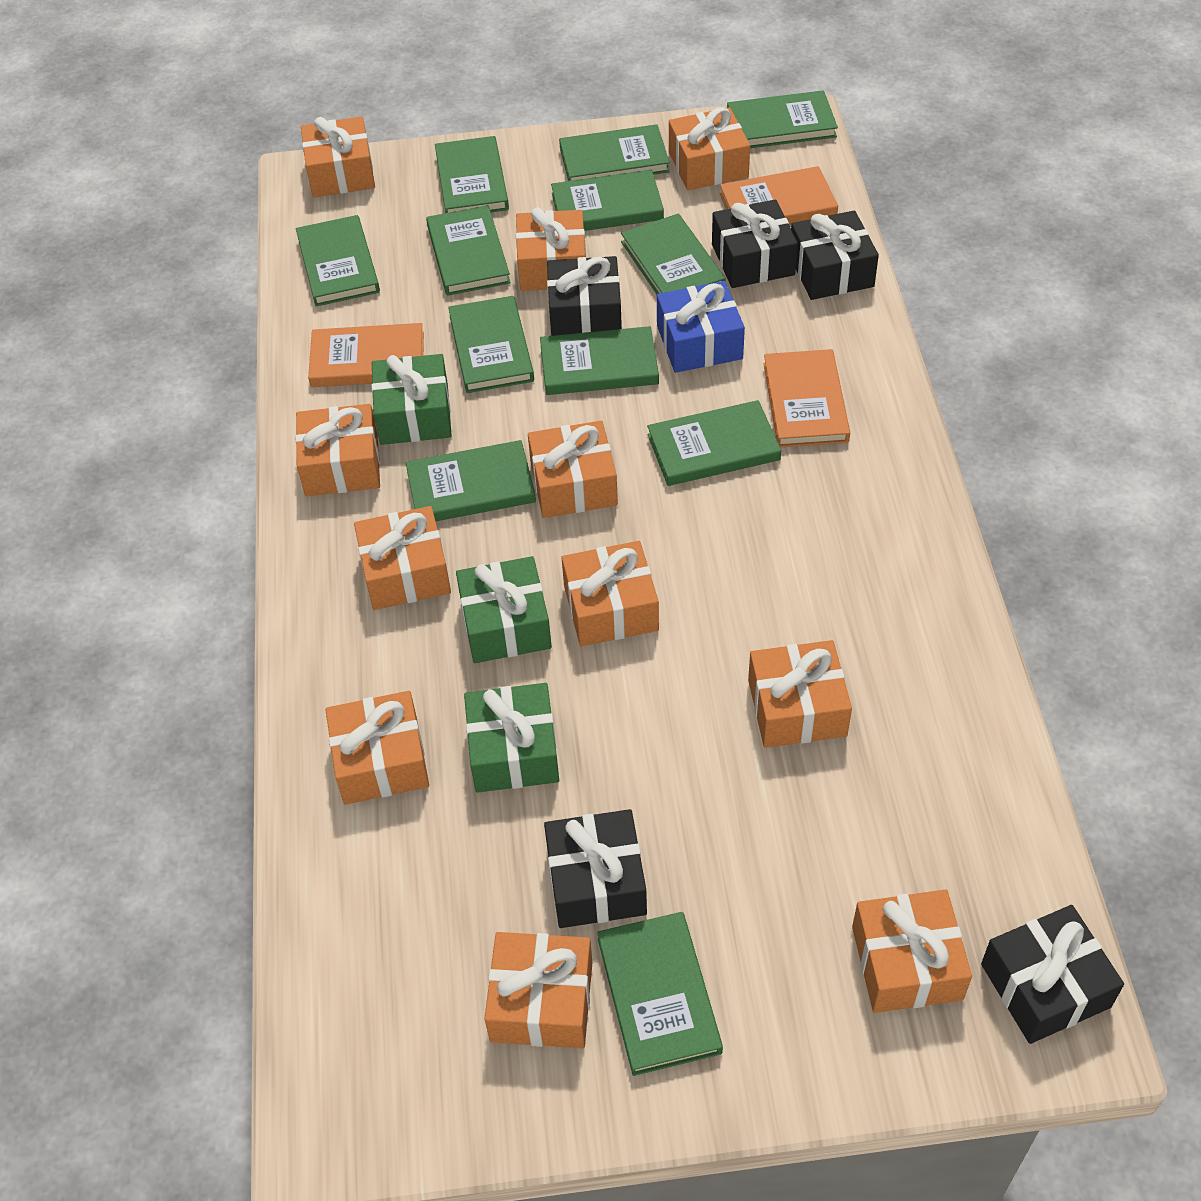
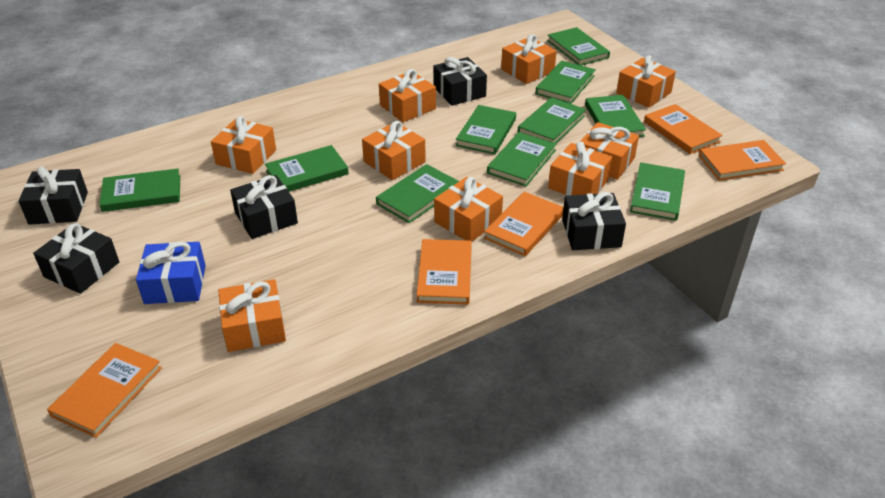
green book: [296,215,380,307] [406,440,536,521] [426,205,511,296] [435,136,509,213] [448,296,534,393] [540,326,659,395] [551,170,664,231] [559,124,670,181] [597,912,723,1076] [621,214,726,294] [647,400,781,486] [727,90,838,148] = 12 -> [99,169,180,212] [265,145,349,192] [376,164,459,223] [456,105,516,154] [487,132,557,186] [518,97,586,143] [536,60,596,104] [547,27,610,66] [585,95,646,137] [630,163,685,221] = 10
green gift: [371,354,452,445] [456,556,552,663] [464,683,559,793] = 3 -> none = 0
orange book: [308,323,424,387] [720,166,838,225] [764,349,850,447] = 3 -> [47,343,162,438] [417,239,472,305] [484,192,564,256] [644,104,723,154] [699,140,786,181] = 5
orange gift: [295,404,380,496] [301,117,375,197] [325,691,429,805] [354,506,451,610] [484,932,592,1048] [516,207,586,291] [528,421,618,518] [562,541,659,646] [669,107,750,190] [748,640,852,748] [852,889,972,1013] = 11 -> [211,116,276,174] [218,279,286,352] [362,121,426,180] [379,69,436,122] [434,177,503,242] [501,34,557,84] [548,142,612,196] [580,122,639,180] [616,55,676,108] = 9

